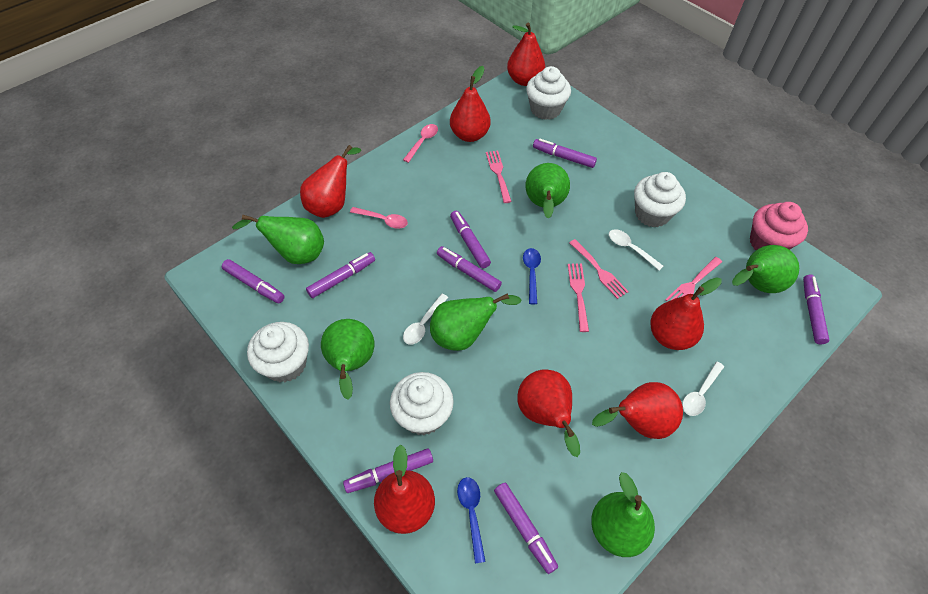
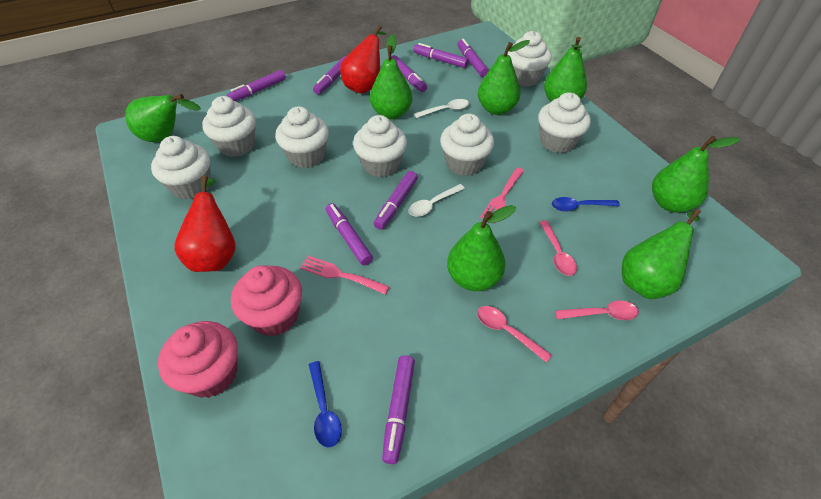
green pear: [232,215,324,264] [321,319,374,400] [430,293,521,351] [526,163,570,218] [591,472,655,557] [732,245,799,293] = 6 -> [125,94,201,142] [370,34,413,119] [447,205,516,291] [478,40,530,115] [544,37,587,102] [622,209,701,299] [652,136,740,213] = 7
pink cupcake: [750,202,808,250] = 1 -> [158,321,238,398] [231,265,302,336] = 2
pink fork: [486,151,512,203] [568,264,589,332] [569,239,629,299] [665,257,722,301] = 4 -> [300,256,390,295] [480,168,524,218] = 2
pink spoon: [350,207,408,229] [403,124,438,163] = 2 -> [477,306,552,363] [539,220,577,276] [555,300,639,320] = 3
red pear: [300,145,361,218] [374,445,435,534] [450,66,491,142] [507,23,545,86] [517,369,580,457] [592,382,683,439] [650,277,721,350] = 7 -> [175,175,236,272] [340,25,387,94] = 2
white cupcake: [247,322,309,382] [390,372,454,435] [526,66,571,120] [634,172,686,227] = 4 -> [151,136,211,200] [202,96,256,157] [275,106,329,168] [353,115,407,177] [440,114,494,176] [507,31,552,87] [538,92,591,153] = 7
white spoon: [403,294,448,345] [609,229,663,271] [682,362,724,416] = 3 -> [409,184,465,217] [414,99,469,118] = 2

